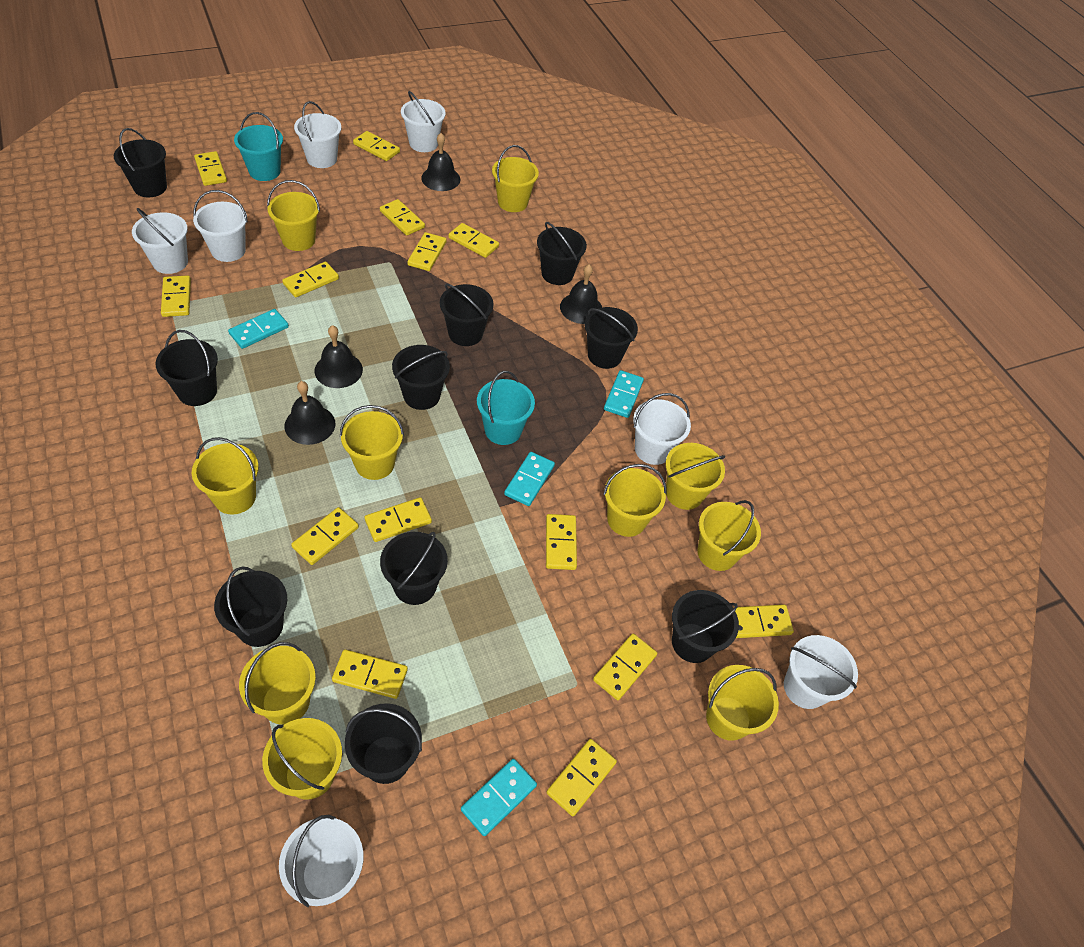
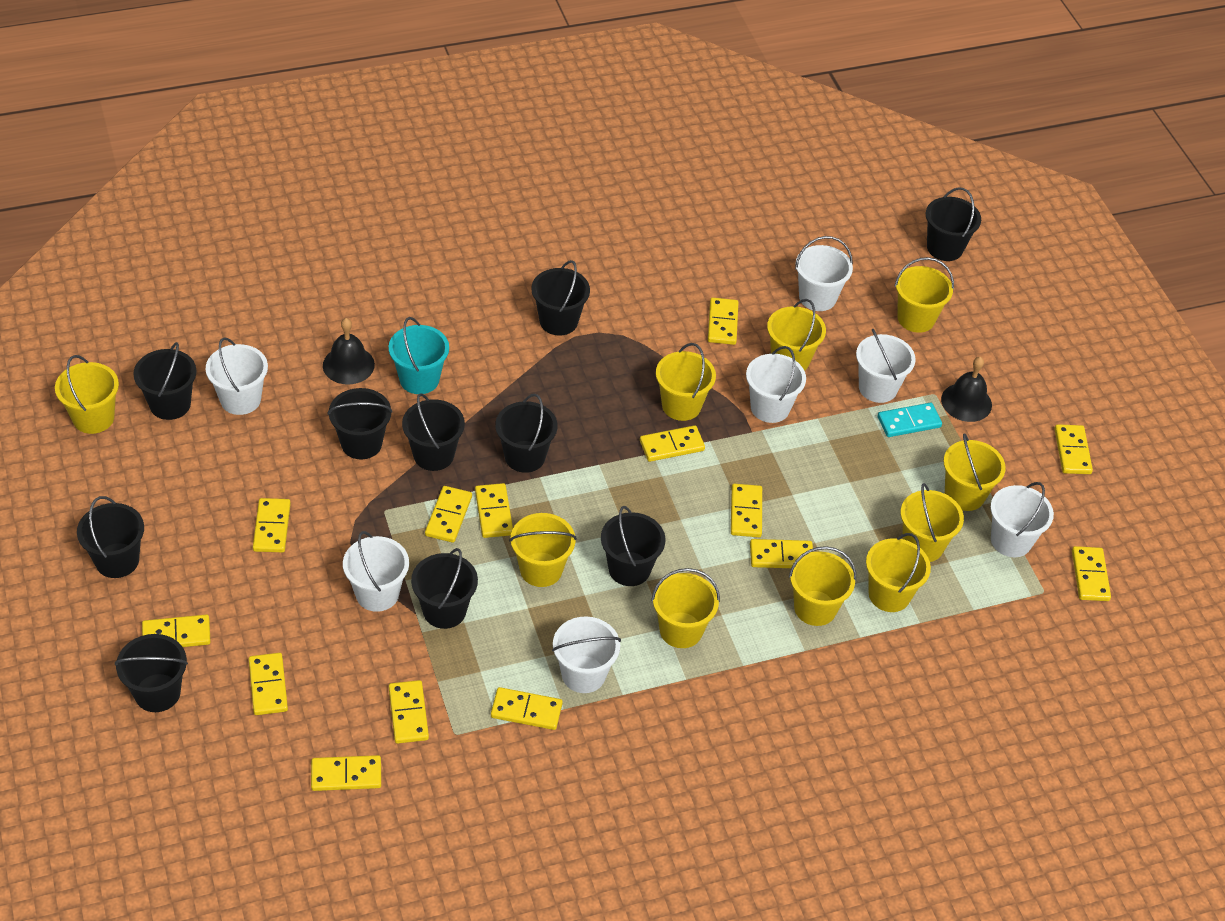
black bell: [285,381,335,445] [315,325,363,388] [421,133,460,191] [560,264,602,324] = 4 -> [323,318,375,385] [941,357,992,422] = 2
turquoise bucket: [234,112,283,181] [477,371,535,445] = 2 -> [389,317,449,394] = 1
turquoise domino: [228,309,289,349] [461,759,537,836] [504,452,555,506] [604,370,644,418] = 4 -> [878,403,942,437] = 1

